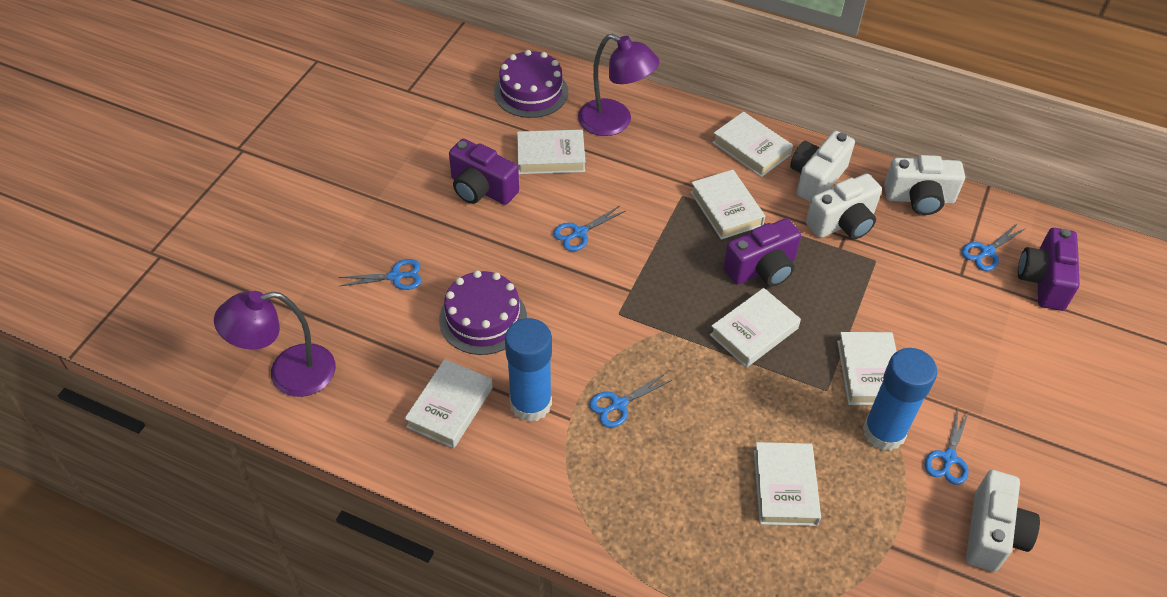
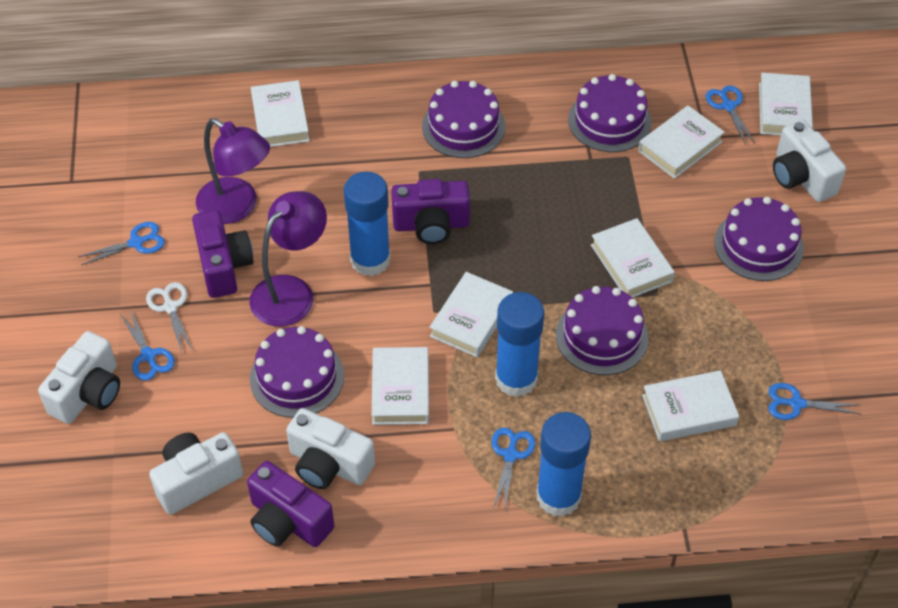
blue glue stick: [505,318,552,422] [863,348,937,451] = 2 -> [344,172,391,276] [495,292,544,397] [536,412,591,517] = 3
purple cake: [439,270,527,355] [494,50,568,118] = 2 -> [250,326,344,418] [422,81,505,158] [556,286,649,375] [568,74,652,152] [714,197,804,281] = 5
white scissors: none = 0 -> [146,282,193,352] = 1

